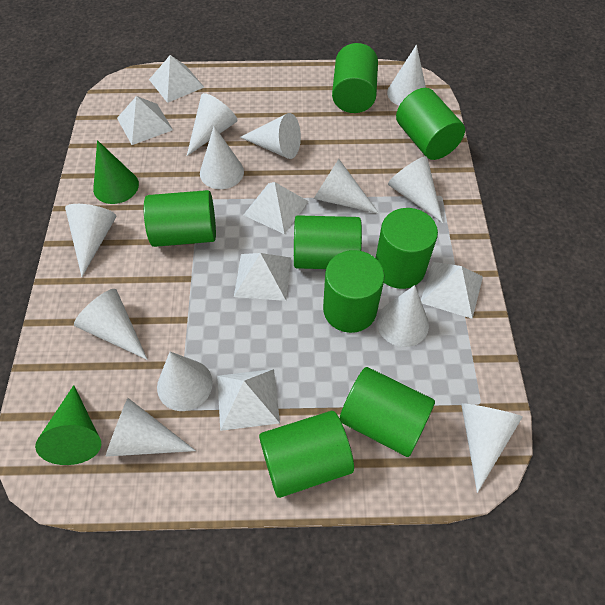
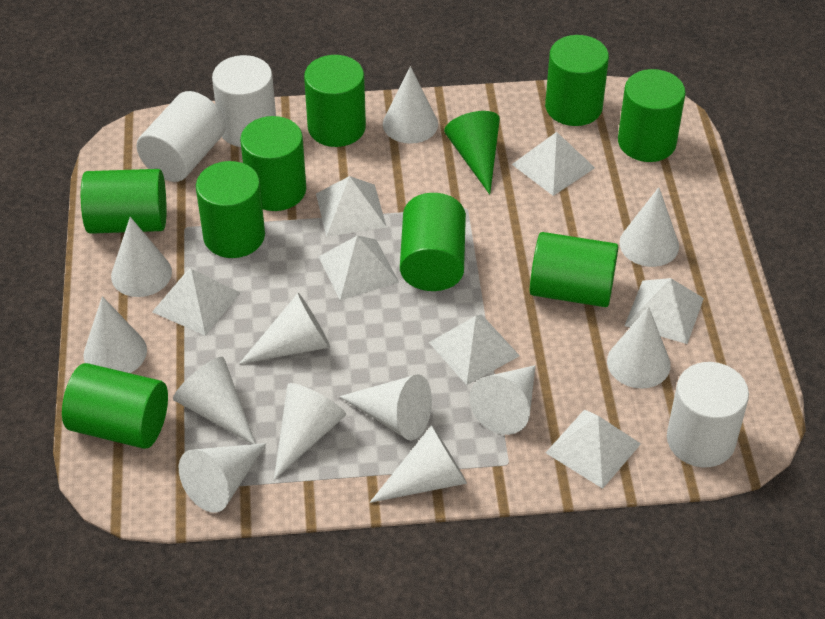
green cone: [35,385,101,465] [93,140,139,204] = 2 -> [444,111,500,195] = 1
green cylinder: [144,190,216,247] [259,411,354,498] [294,215,362,269] [323,250,385,333] [332,43,378,113] [340,367,435,457] [376,208,438,289] [396,88,465,160] = 8 -> [62,363,168,449] [81,169,167,234] [196,161,265,258] [240,116,306,211] [304,55,366,147] [400,193,466,291] [530,232,618,307] [545,35,609,126] [618,69,686,162] = 9
white cylinder: none = 0 -> [137,91,226,182] [212,55,276,147] [667,362,749,467] = 3
white pyramid: [117,96,173,145] [149,55,204,103] [217,369,280,431] [234,253,291,301] [243,182,309,234] [421,262,483,319] = 6 -> [152,269,240,336] [316,176,386,237] [319,236,399,300] [429,314,520,385] [512,132,595,196] [546,409,641,489] [625,278,704,344] = 7

